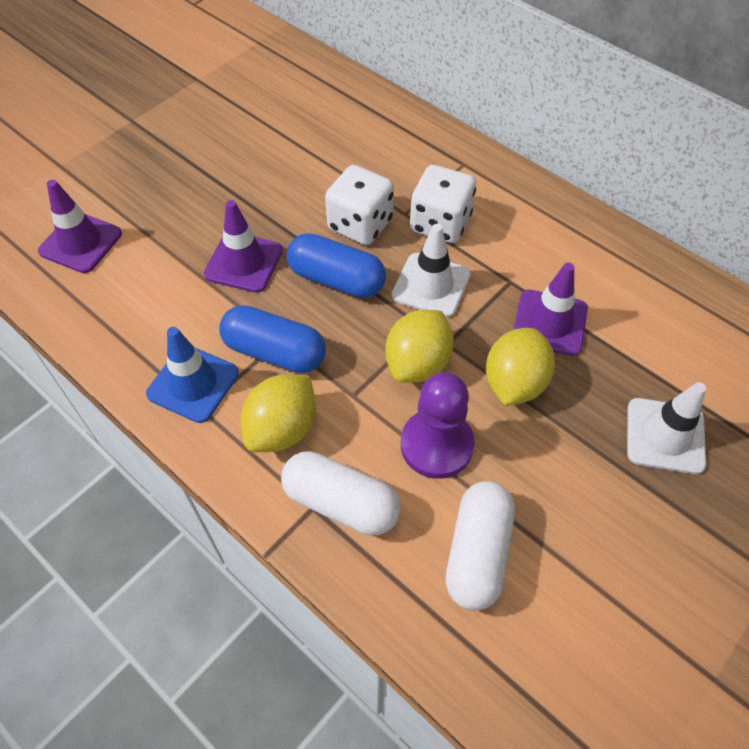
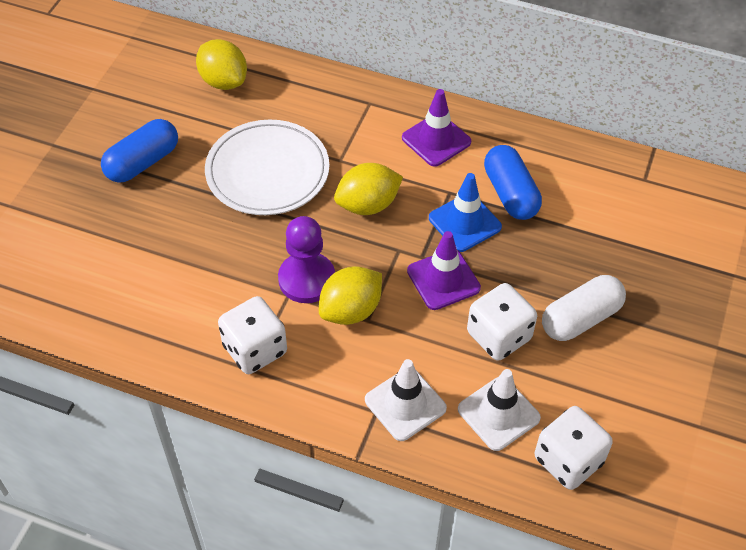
purple traffic cone: [38,180,122,273] [204,200,283,293] [513,263,588,356] = 3 -> [402,89,471,167] [407,231,481,310] = 2
white capsule: [281,451,401,536] [445,481,515,611] = 2 -> [542,275,626,341] = 1
white dice: [325,165,394,245] [410,165,476,243] = 2 -> [218,296,287,374] [467,283,537,361] [535,406,613,490] = 3
white plate: none = 0 -> [205,120,329,215] = 1

